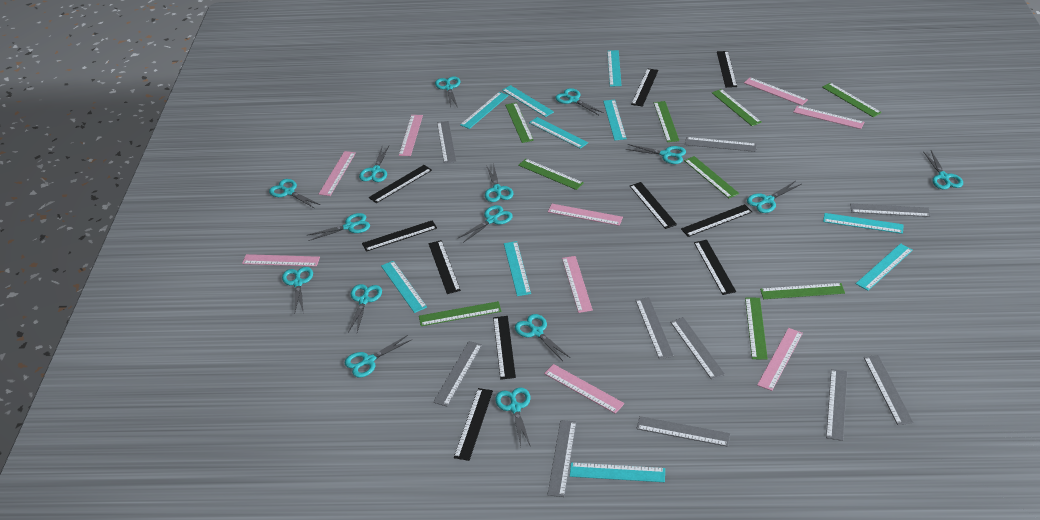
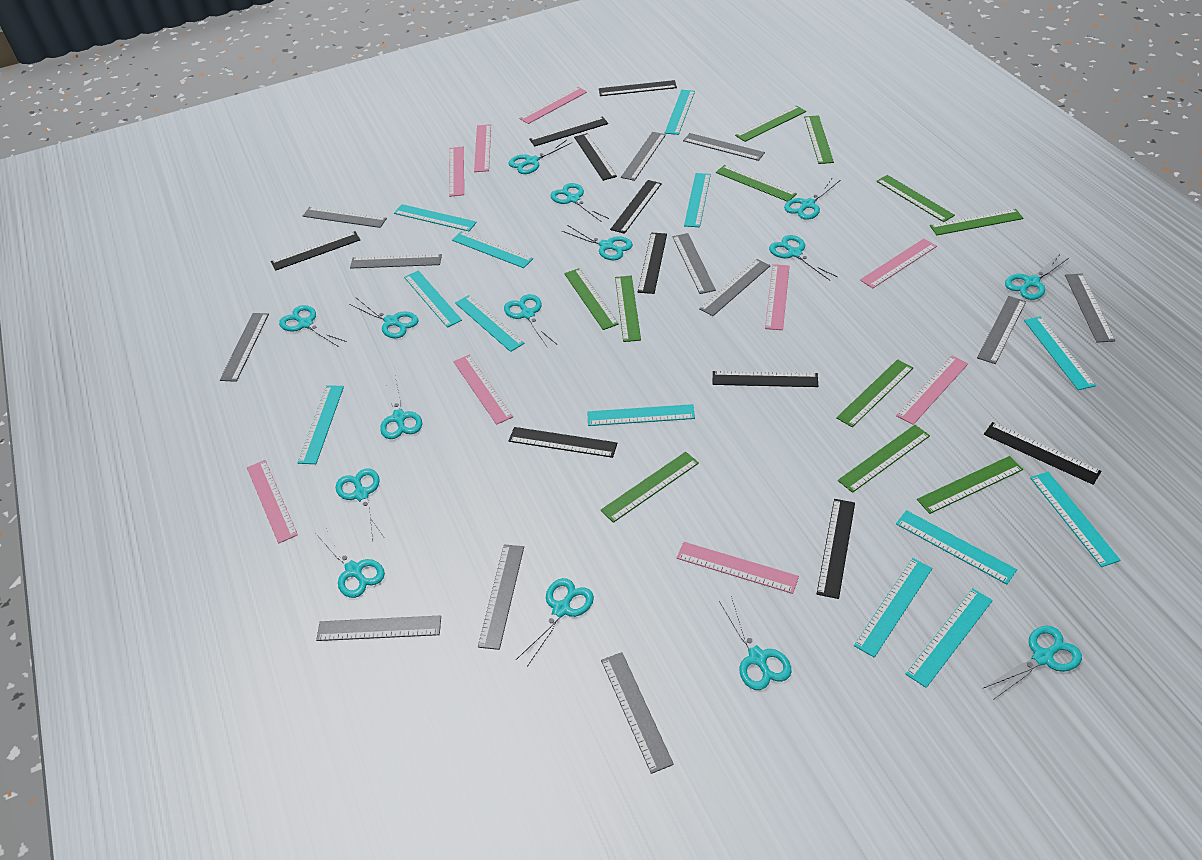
green ruler: [419,301,501,326] [505,102,534,143] [518,159,583,190] [654,101,679,142] [684,156,739,198] [712,89,762,126] [745,298,768,360] [760,283,845,299] [822,83,882,117] = 9 -> [564,268,619,330] [600,452,699,523] [615,275,641,342] [716,165,797,202] [735,105,806,142] [804,115,834,164] [836,359,913,427] [838,425,930,493] [876,175,955,222] [917,456,1023,514] [930,209,1023,235] = 11
grey ruler: [433,341,482,407] [437,121,456,163] [547,420,576,497] [636,297,674,359] [636,416,730,447] [670,317,725,380] [685,137,757,152] [826,369,847,441] [850,203,930,217] [864,355,913,425] = 10 -> [220,313,269,382] [303,207,387,228] [316,615,441,641] [350,254,442,269] [478,545,524,650] [601,652,674,774] [621,132,666,181] [672,233,716,294] [683,133,765,161] [699,259,771,316] [977,296,1026,364] [1065,274,1115,342] = 12
turquoise ruler: [381,261,427,313] [460,92,509,129] [502,85,554,117] [504,241,531,296] [529,117,588,149] [570,462,665,482] [603,99,627,141] [607,50,622,87] [823,213,904,234] [856,243,913,291] = 10 -> [298,385,344,464] [394,204,477,231] [404,270,462,328] [452,231,533,268] [455,295,525,352] [587,404,695,426] [665,90,695,135] [684,173,711,227] [854,558,932,657] [896,510,1017,584] [906,588,993,688] [1024,316,1096,390] [1030,472,1121,567] = 13

